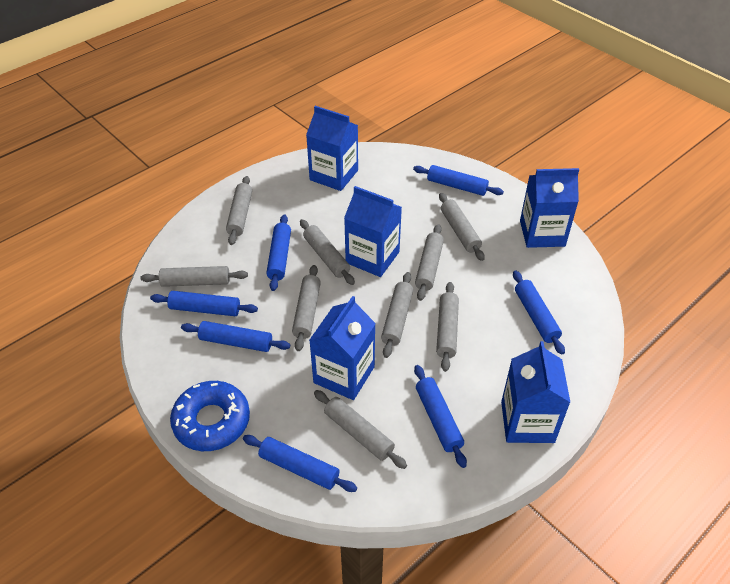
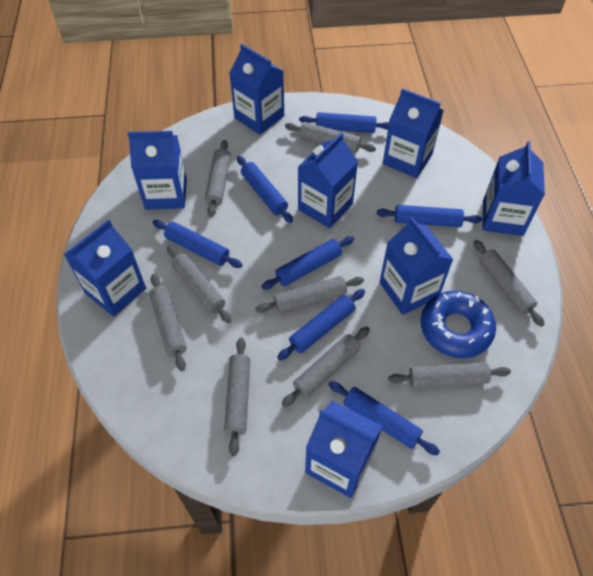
blue carton: [306,106,358,191] [310,296,376,400] [344,186,402,277] [501,341,571,443] [520,168,579,248] = 5 -> [64,219,146,317] [128,131,187,210] [229,44,284,135] [298,133,358,228] [305,400,383,498] [379,217,454,315] [383,88,444,178] [482,141,545,236] = 8

